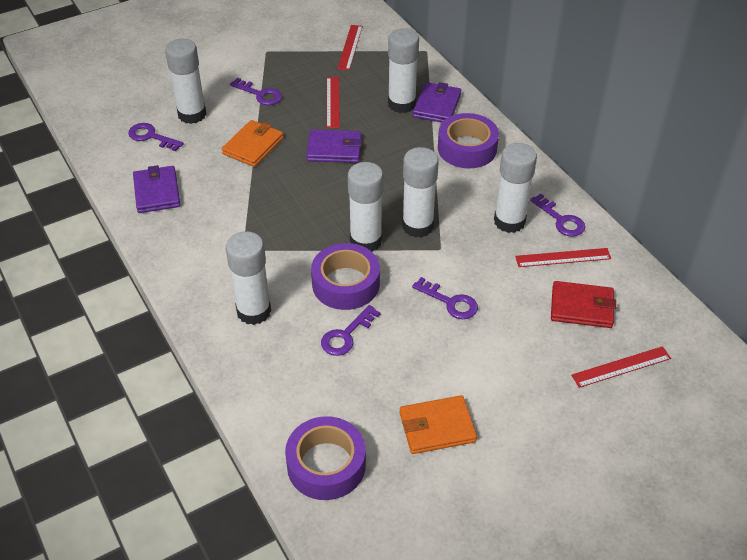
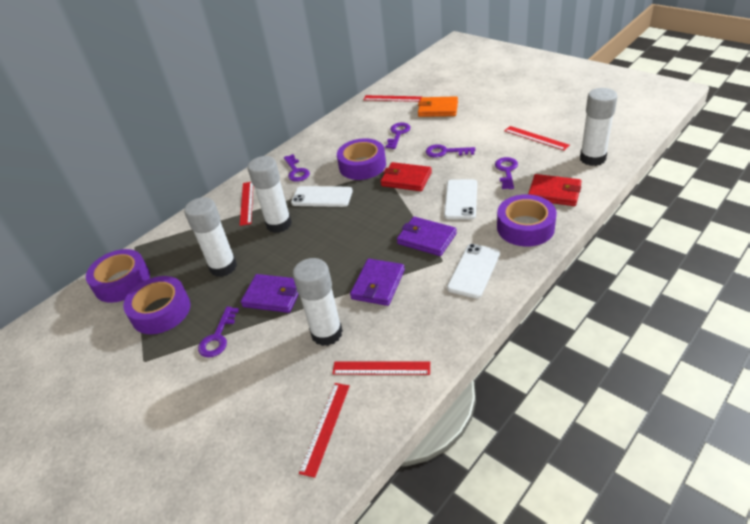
orange wallet: [222,120,284,167] [400,395,477,454] = 2 -> [418,96,458,117] = 1
purple tape: [285,416,366,500] [311,243,380,310] [438,113,499,168] = 3 -> [86,249,150,303] [123,276,190,334] [337,138,386,180] [497,194,557,247] = 4
red ruler: [327,77,340,128] [337,25,363,70] [515,248,611,267] [571,346,671,388] = 4 -> [240,182,253,226] [299,383,350,478] [332,361,430,375] [363,95,422,102] [504,126,570,151] = 5
red wallet: [551,281,616,328] = 1 -> [380,162,432,191] [528,174,582,206] = 2
white glue stick: [165,39,207,124] [226,231,271,325] [348,162,383,252] [388,28,419,113] [402,147,439,238] [494,143,537,233] = 6 -> [184,197,237,277] [248,156,292,233] [293,258,343,346] [580,88,618,166] = 4
white phone: none = 0 -> [291,186,353,207] [444,179,477,220] [447,244,500,298] = 3

